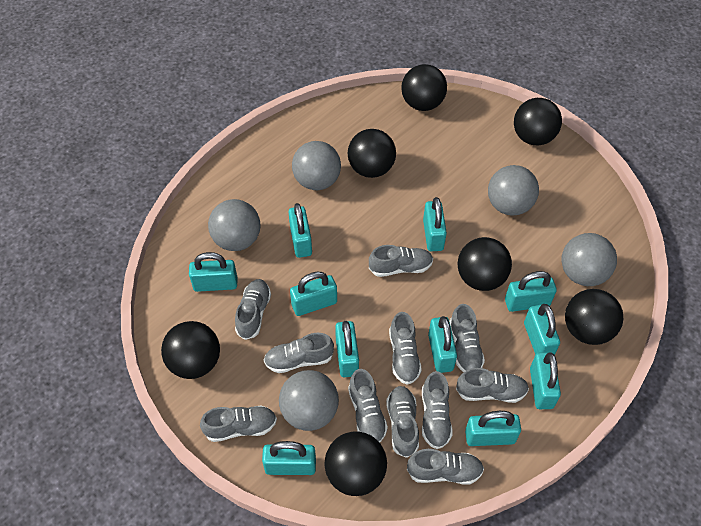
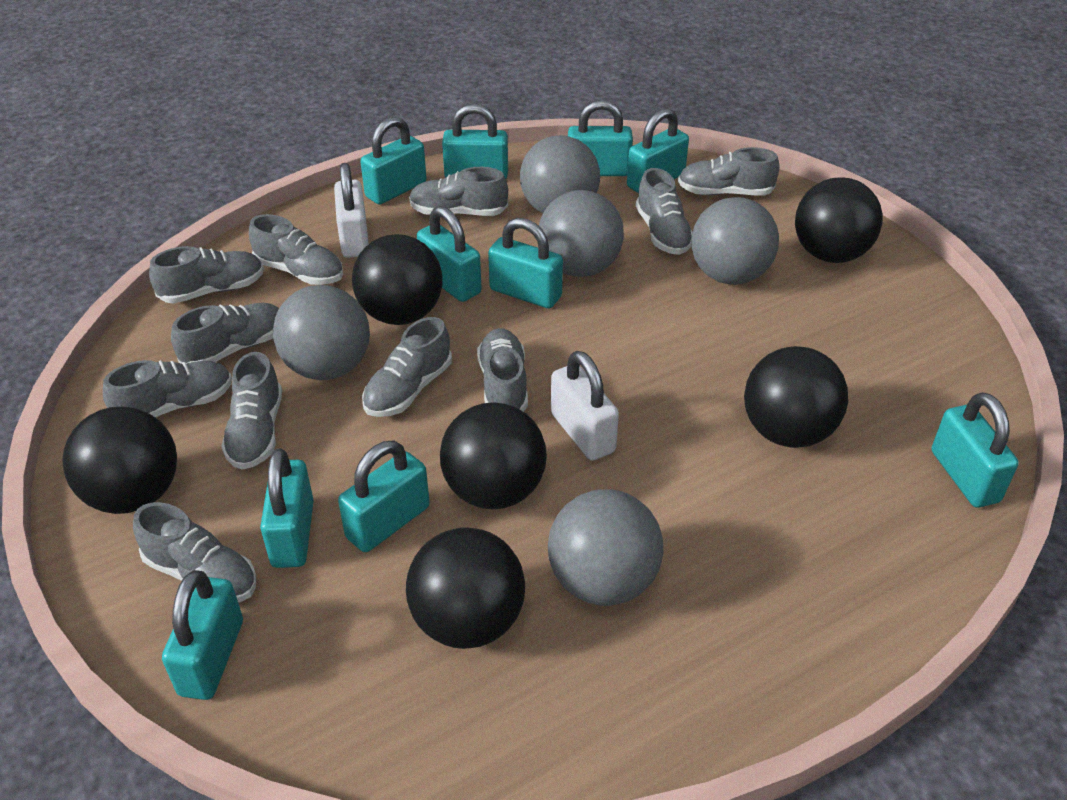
black ball: [161,321,220,379] [324,431,387,496] [348,129,396,178] [401,64,447,111] [457,237,512,291] [514,98,562,145] [565,289,623,345] = 7 -> [62,407,177,514] [352,234,443,325] [406,528,525,649] [440,402,547,509] [744,346,848,448] [795,177,883,263] = 6
turquoise padlock: [189,252,237,292] [262,441,316,475] [288,203,312,258] [290,272,337,316] [335,321,359,377] [423,197,447,251] [428,316,457,373] [465,411,521,446] [505,271,557,312] [524,304,560,355] [530,352,561,409] = 11 -> [162,570,243,700] [260,448,314,568] [338,440,430,552] [360,117,426,204] [417,206,482,302] [442,104,508,179] [488,218,563,308] [568,100,633,176] [627,108,689,193] [932,392,1019,507] = 10
white padlock: none = 0 -> [334,163,369,258] [551,351,619,461] = 2

